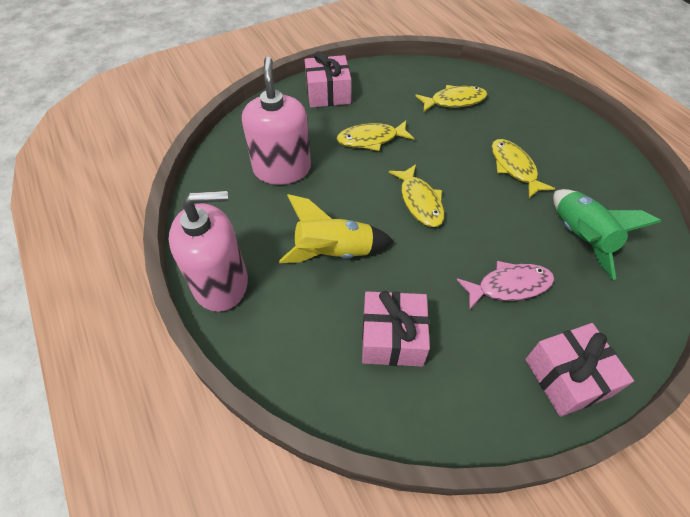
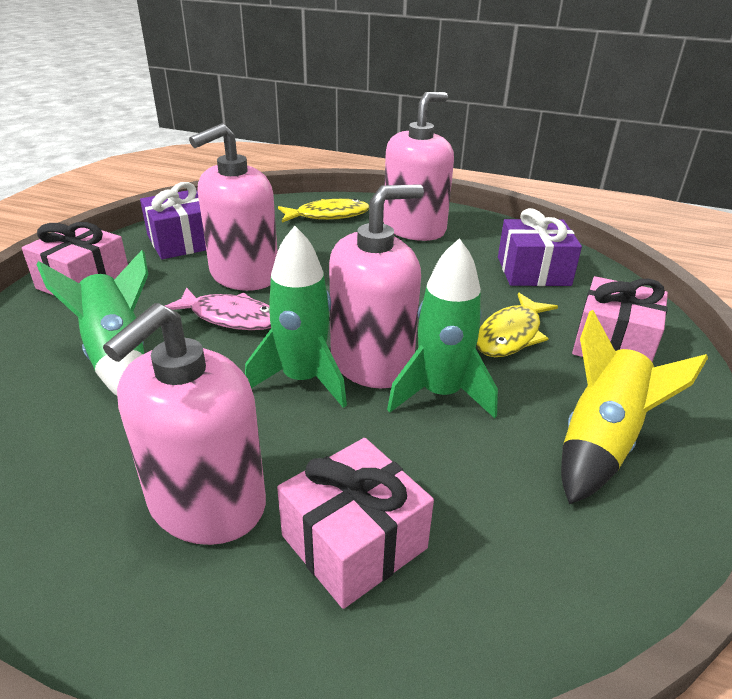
green rocket: [553,189,661,280] = 1 -> [36,250,148,396] [245,226,347,408] [387,238,498,418] = 3
pink soap dispenser: [169,190,248,312] [242,57,311,185] = 2 -> [103,303,266,545] [189,123,278,291] [329,184,424,389] [383,92,454,241] = 4
purple gift: none = 0 -> [140,182,206,259] [498,208,582,286] = 2
yellow fish: [336,121,414,151] [389,164,444,227] [416,85,487,112] [491,139,555,198] = 4 -> [278,199,369,222] [477,293,558,357] = 2

